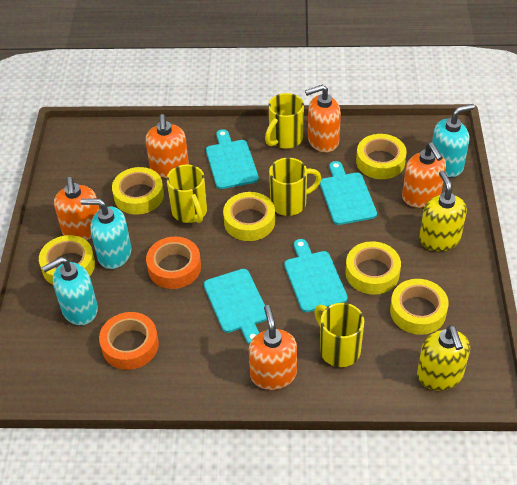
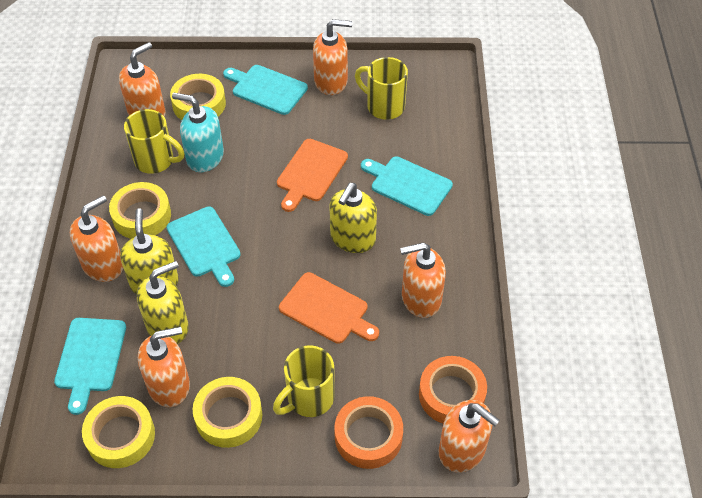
orange cutting board: none = 0 -> [277,139,348,212] [279,272,379,344] = 2
orange soap dispenser: [54,177,100,240] [145,114,189,178] [249,305,297,390] [305,85,341,153] [402,142,446,208] = 5 -> [70,195,123,282] [119,42,166,117] [138,326,190,407] [313,19,352,95] [400,242,446,318] [439,400,500,473] = 6
turquoise soap dispenser: [42,257,98,325] [80,199,131,269] [432,104,475,177] = 3 -> [172,93,224,172] = 1
yellow mug: [166,164,207,223] [265,93,304,149] [269,158,321,216] [314,303,364,367] = 4 -> [124,109,184,174] [273,345,335,417] [355,57,408,120] = 3
yellow soap dispenser: [417,325,470,391] [419,170,467,251] = 2 -> [120,208,179,294] [137,261,189,344] [329,183,377,253] = 3
yellow tape: [39,235,95,285] [112,167,164,214] [223,192,275,241] [345,241,401,295] [356,134,407,179] [390,279,449,335] = 6 -> [82,396,155,468] [109,182,171,239] [170,74,226,120] [193,377,262,448] = 4

